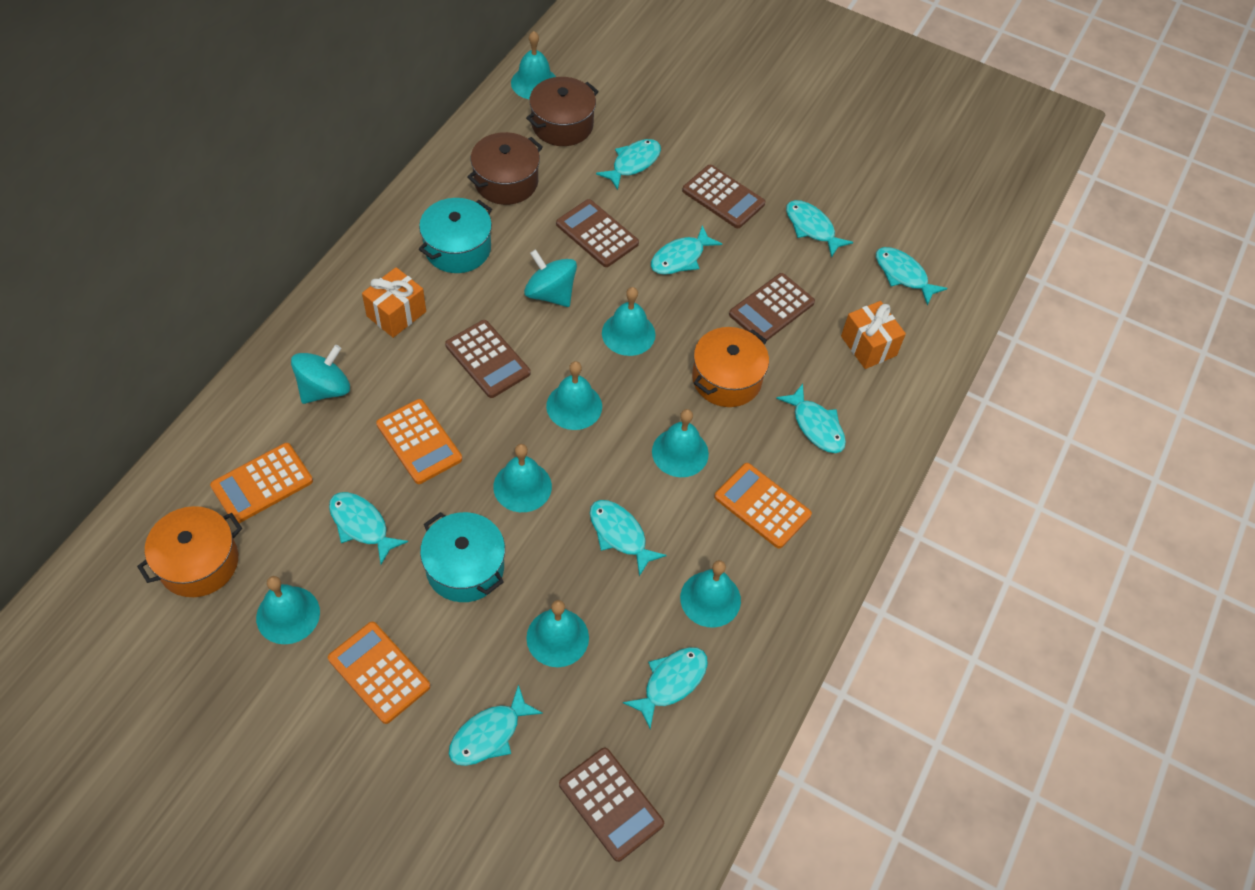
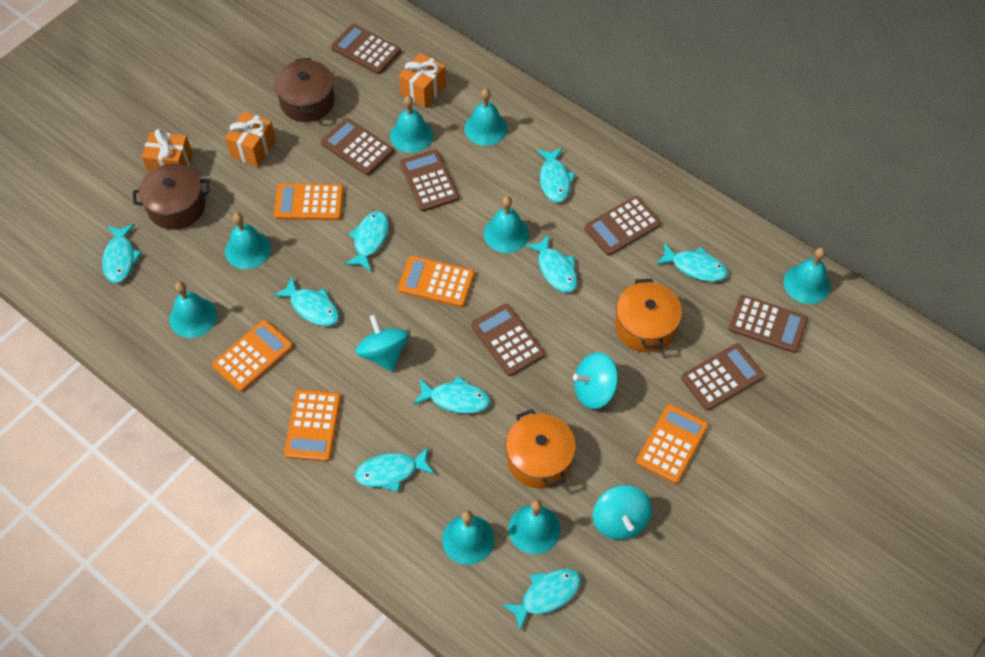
brown calculator: [445,320,531,398] [556,199,639,267] [559,748,664,862] [682,165,765,228] [729,273,815,342] = 5 -> [321,118,394,175] [331,24,401,74] [400,149,459,212] [471,304,545,376] [584,196,661,256] [681,343,764,411] [729,295,808,353] = 7
orange calculator: [210,443,313,523] [328,622,430,724] [376,399,462,484] [714,463,812,549] = 4 -> [212,320,293,392] [274,183,344,220] [284,389,341,462] [398,256,475,307] [636,404,709,484] = 5
orange gift: [362,267,426,338] [841,301,906,369] = 2 -> [142,129,193,173] [225,112,276,167] [399,53,446,108] = 3
turquoise pot: [419,198,492,273] [420,512,505,602] = 2 -> none = 0
turquoise spinning top: [291,345,350,404] [524,249,577,307] = 2 -> [356,315,409,372] [573,352,618,409] [593,485,652,540] = 3

